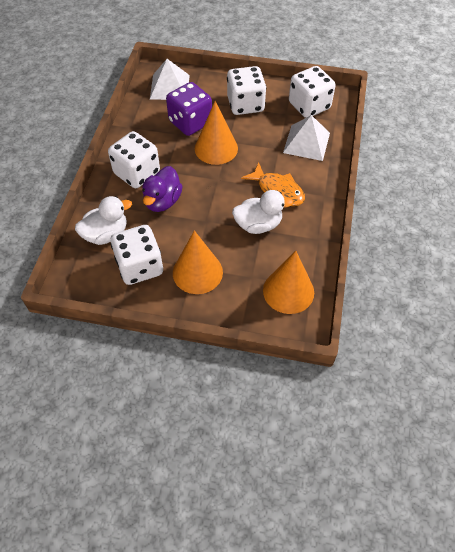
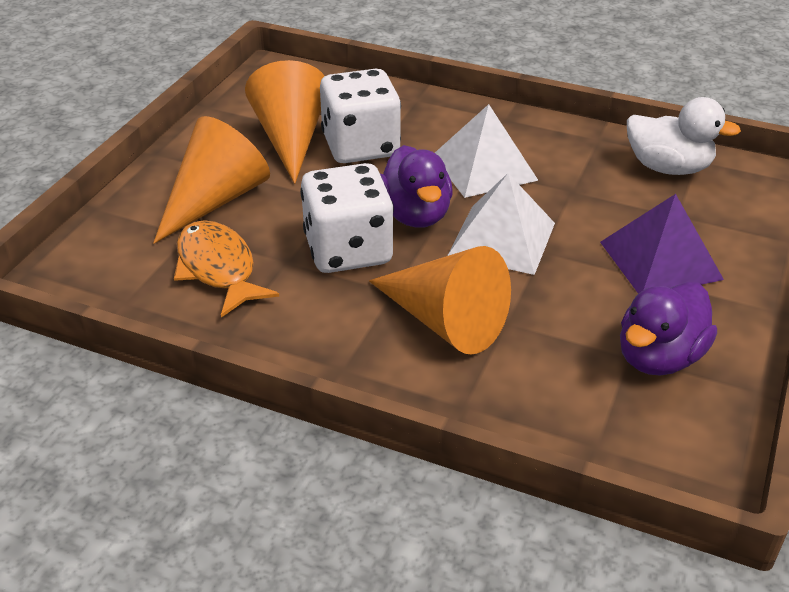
purple dice: [166,82,212,136] = 1 -> none = 0
purple duck: [142,166,183,212] = 1 -> [380,145,453,228] [620,282,717,376] = 2
purple pyramid: none = 0 -> [600,194,724,294] = 1
white dice: [108,131,160,188] [110,225,163,285] [227,66,266,115] [289,66,336,118] = 4 -> [300,163,394,273] [320,69,401,163] = 2
white duck: [75,196,132,245] [232,190,293,234] = 2 -> [627,97,741,175] = 1

